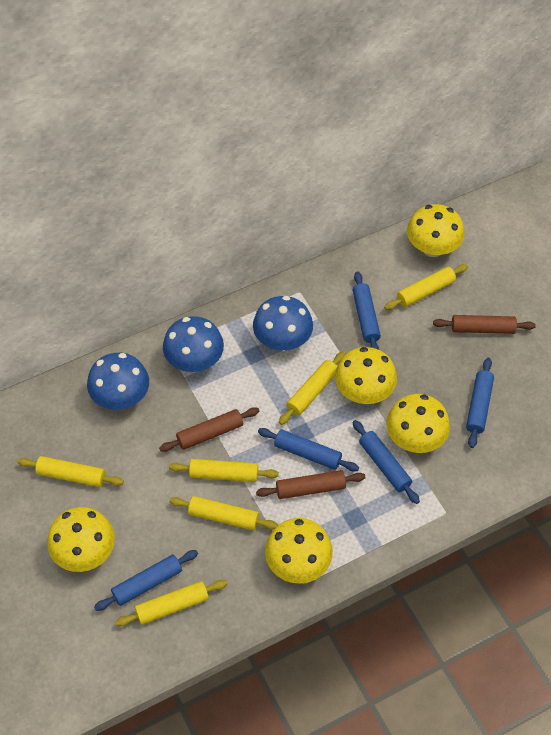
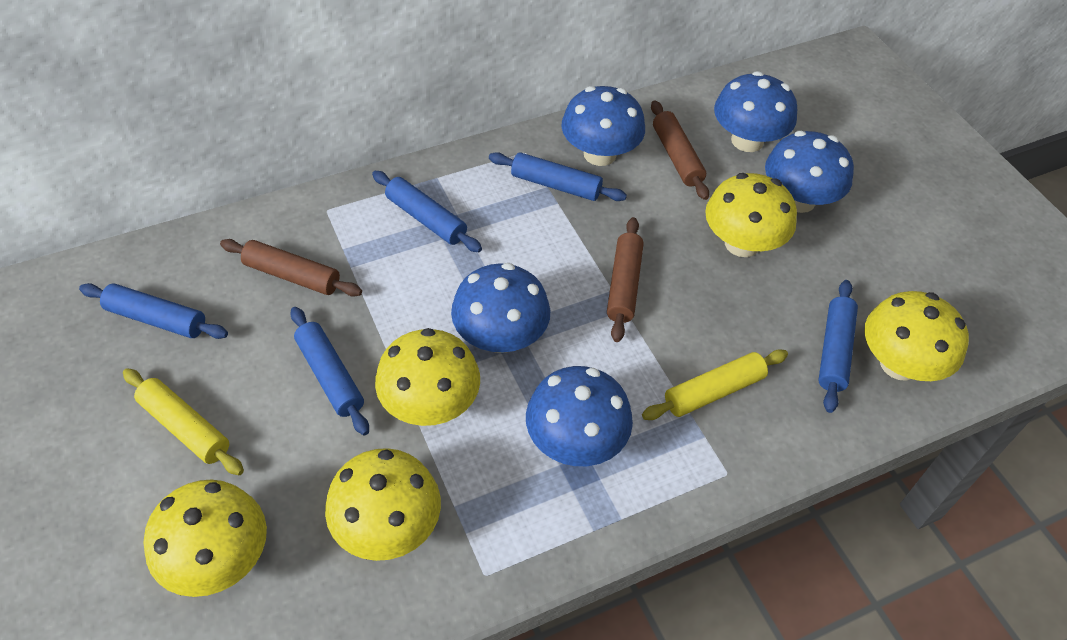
blue mushroom: [87,353,149,410] [163,316,224,372] [253,296,313,351] = 3 -> [451,263,550,353] [526,366,633,466] [561,86,645,166] [714,71,797,152] [765,131,854,213] = 5
yellow rolling pin: [18,456,124,487] [116,580,227,626] [169,459,279,482] [169,496,278,530] [279,351,346,425] [384,264,468,310] = 6 -> [123,368,244,475] [642,349,788,420] = 2

